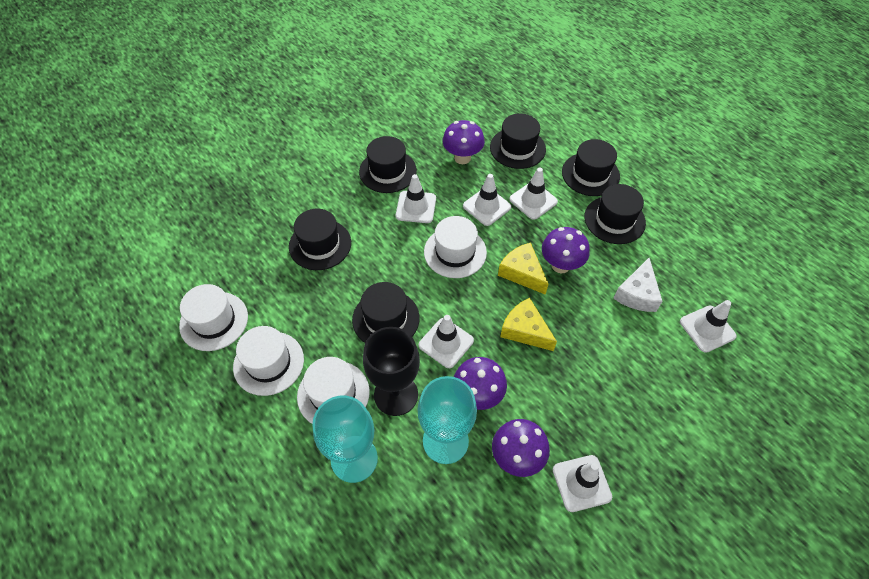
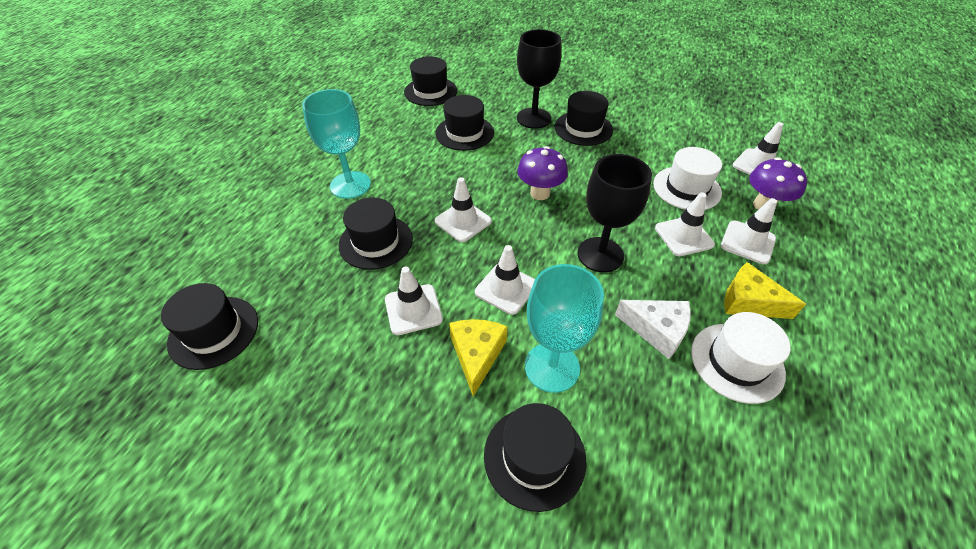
black goblet: [363,327,420,416] = 1 -> [517,29,561,129] [577,154,652,272] = 2
purple mushroom: [443,120,485,164] [454,357,507,410] [492,419,550,477] [542,227,590,273] = 4 -> [517,146,568,200] [749,157,807,210] = 2
white hat: [179,284,248,351] [233,326,304,396] [297,357,370,424] [424,216,487,278] = 4 -> [653,147,722,210] [691,312,791,404] = 2

